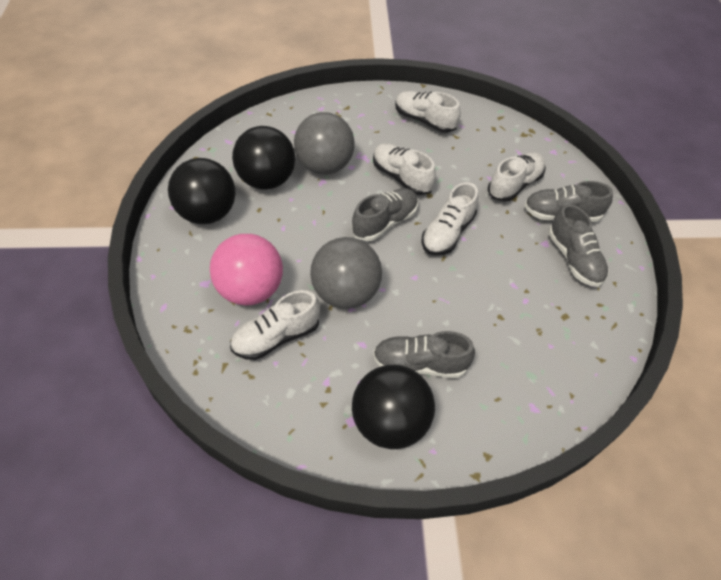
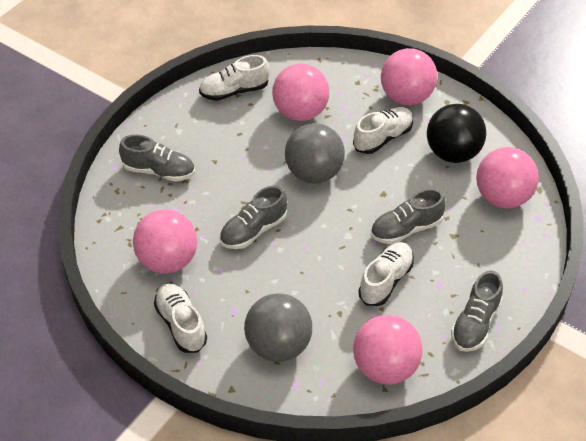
black ball: [168,158,235,224] [232,126,295,190] [352,365,435,449] = 3 -> [427,104,486,163] = 1
pink ball: [210,234,283,306] = 1 -> [133,209,197,274] [272,64,329,121] [353,315,423,385] [381,48,437,105] [476,147,539,208] = 5
white shoe: [230,290,320,360] [373,143,436,195] [395,91,461,133] [421,182,478,255] [488,152,546,202] = 5 -> [154,283,207,353] [199,55,270,101] [353,107,413,154] [358,242,414,306] = 4

